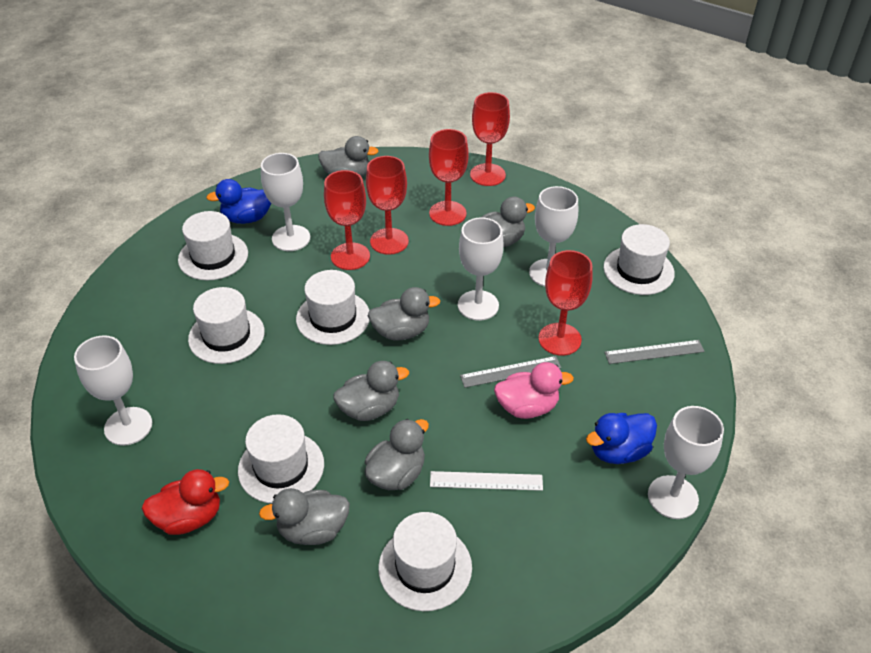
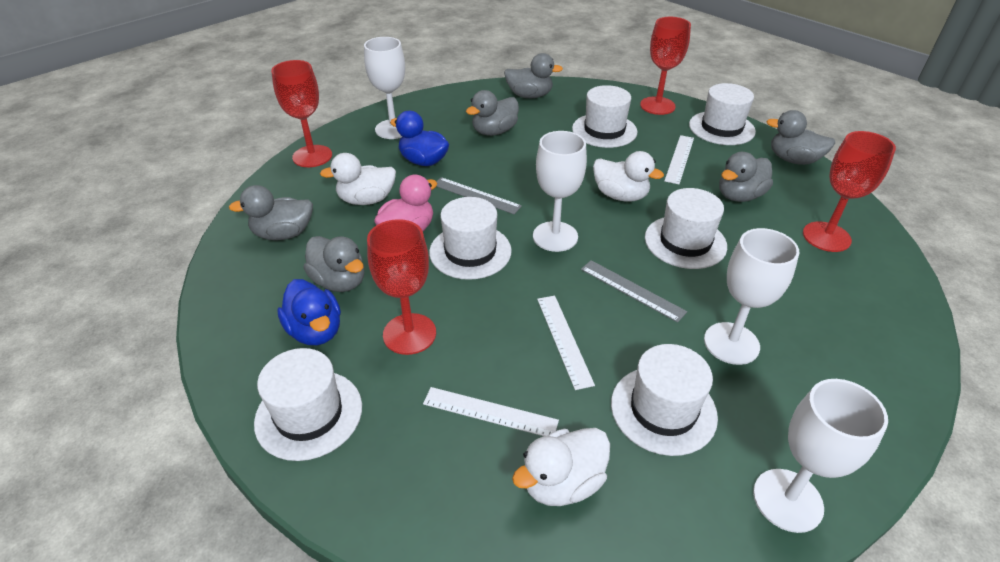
red duck: [141,469,229,535] = 1 -> none = 0
red goblet: [324,170,370,270] [366,156,409,255] [429,129,469,226] [470,92,510,186] [538,250,593,356] = 5 -> [271,60,332,167] [367,219,436,355] [640,17,691,115] [803,131,896,252] = 4
white duck: none = 0 -> [320,153,396,205] [512,428,610,506] [593,151,664,202] = 3
white goblet: [74,335,152,446] [261,153,310,251] [458,217,503,321] [529,186,578,287] [648,406,724,519] = 5 -> [364,37,405,139] [533,131,587,252] [704,228,799,365] [753,379,888,533] = 4
white ruler: [430,471,543,491] = 1 -> [423,387,559,436] [537,296,595,390] [664,135,694,184] = 3

